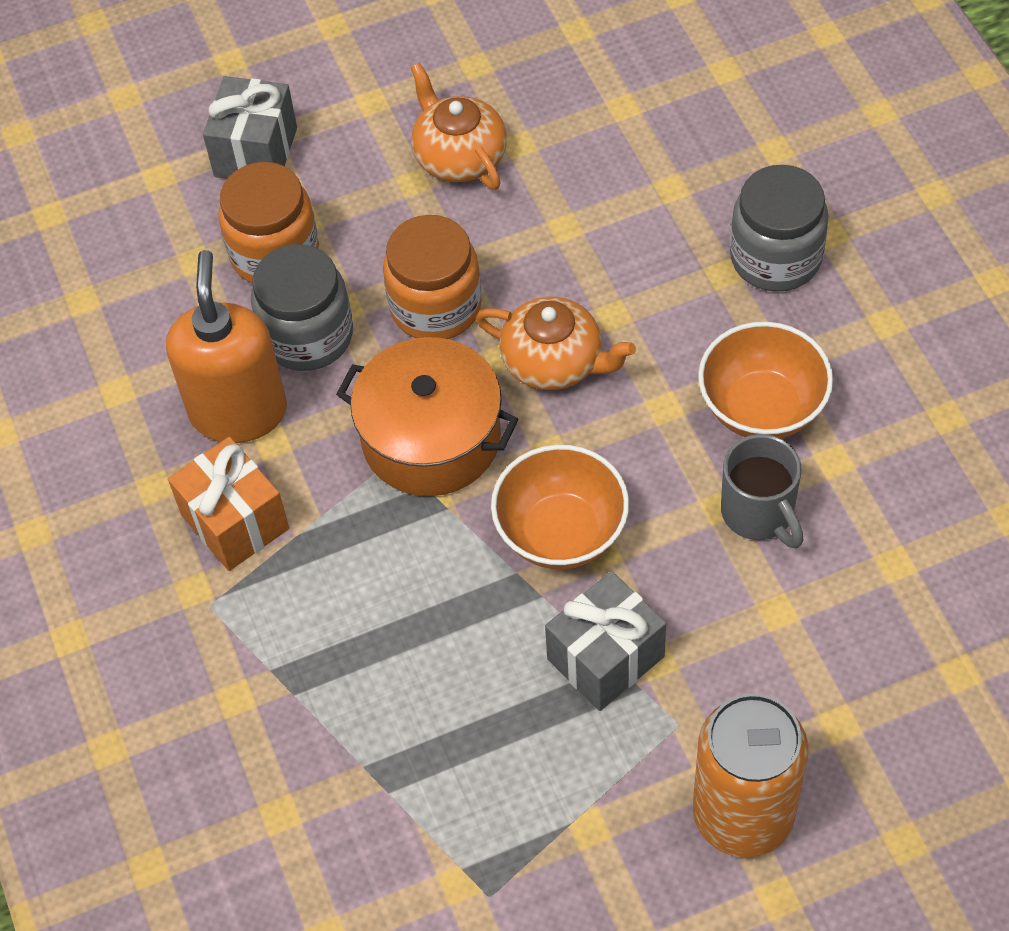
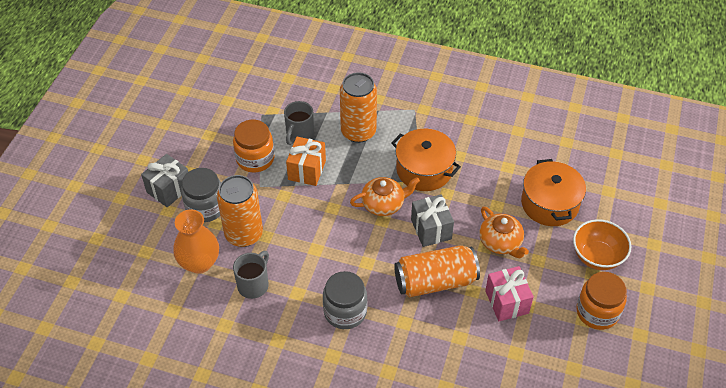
grey mug: [721,434,803,549] = 1 -> [233,251,269,299] [284,101,314,145] = 2
orange bowl: [491,444,629,569] [698,322,833,438] = 2 -> [573,219,631,270] = 1
orange can: [693,693,808,858] = 1 -> [217,175,263,247] [340,72,377,143] [394,245,480,297] = 3
orange pot: [336,337,518,496] = 1 -> [391,129,461,191] [521,159,586,226] = 2
orange soap dispenser: [166,250,287,443] = 1 -> none = 0
orange vase: none = 0 -> [173,210,219,274] = 1
pink gift: none = 0 -> [485,266,534,321] = 1

